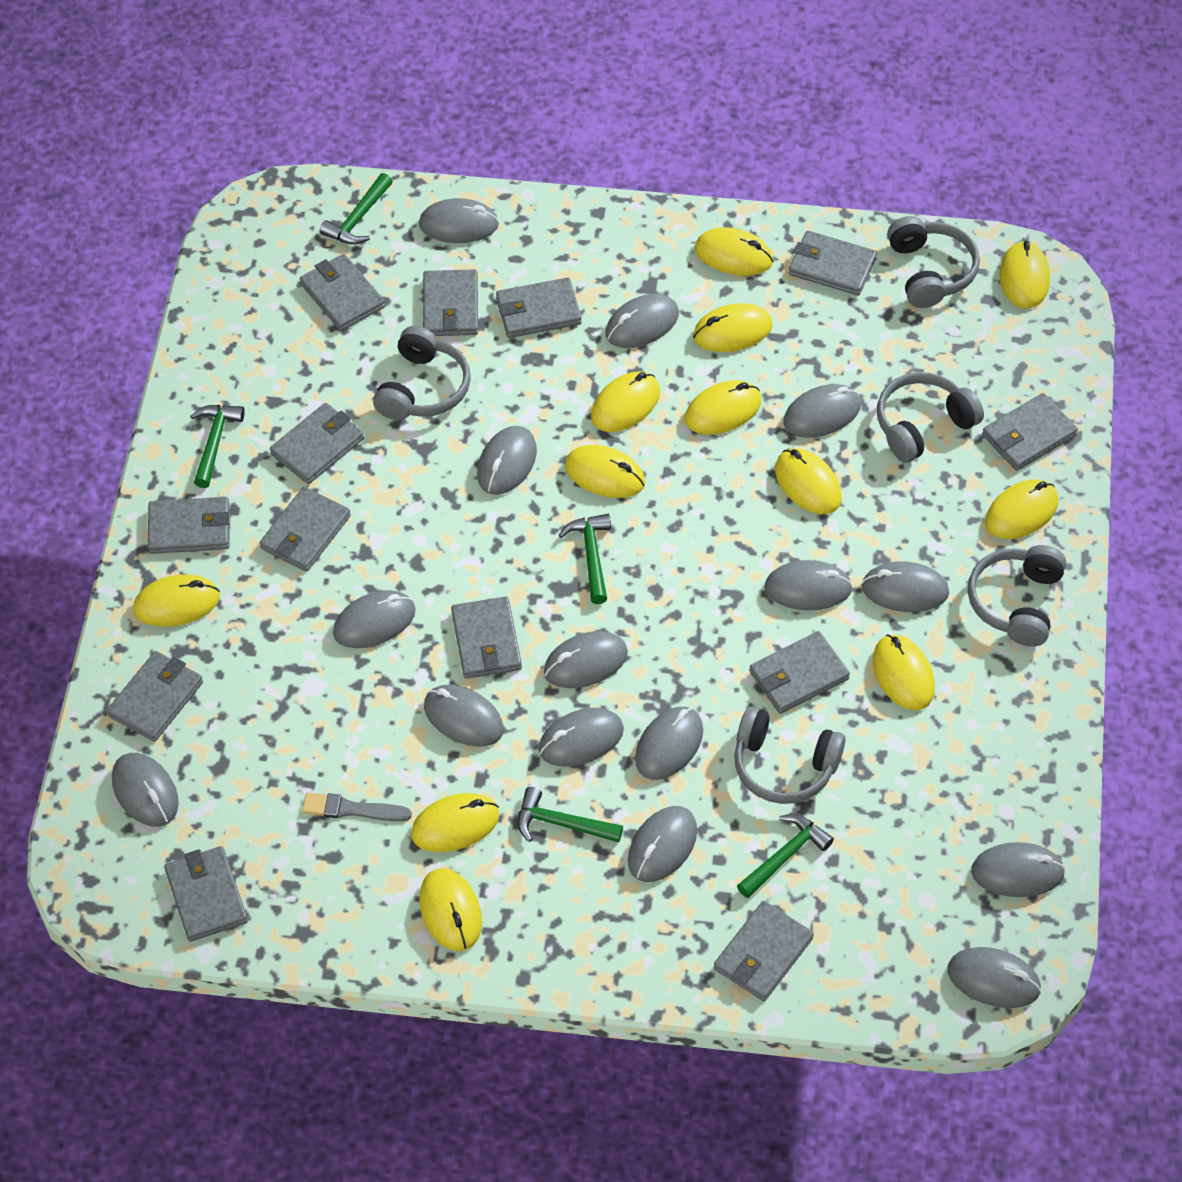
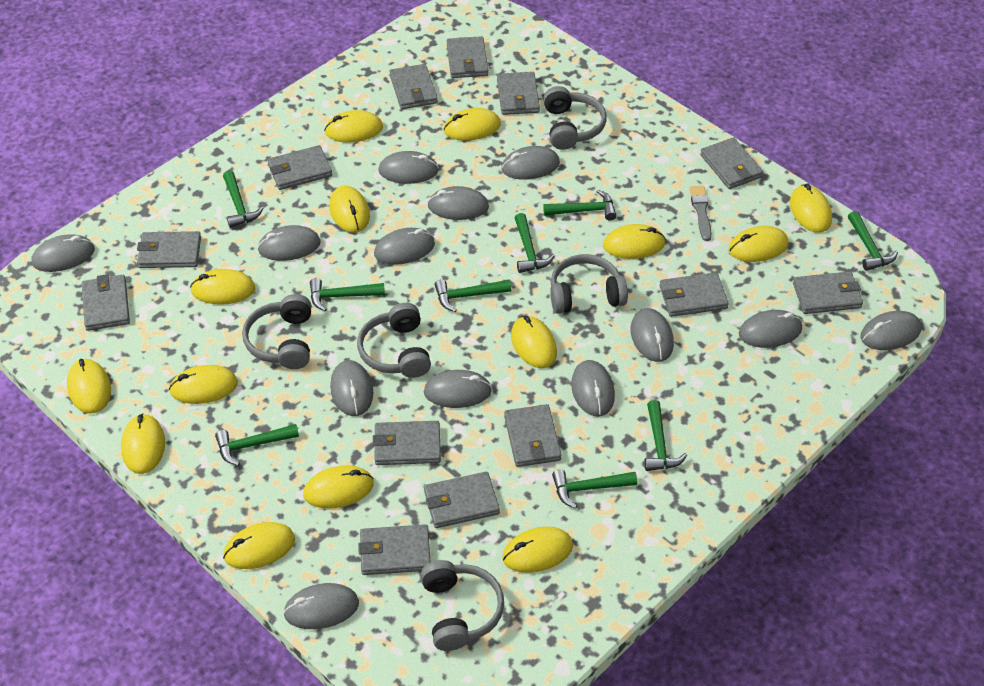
green hammer: [190,405,245,488] [320,173,393,245] [517,787,623,843] [559,514,611,604] [737,814,834,898] = 5 -> [215,424,299,466] [223,171,264,228] [310,278,385,311] [435,279,511,312] [515,213,555,273] [543,190,617,221] [552,469,637,509] [644,400,687,471] [848,211,898,271] = 9
grey mouse: [112,753,179,826] [333,590,416,648] [419,198,499,243] [424,684,504,747] [477,426,537,495] [538,708,624,766] [544,631,628,688] [605,294,679,348] [628,806,697,882] [635,707,703,780] [764,560,853,611] [783,384,861,438] [861,561,949,612] [947,947,1042,1008] [971,842,1066,897] = 15 -> [32,234,95,272] [257,225,321,261] [283,583,359,629] [330,360,373,416] [374,228,435,265] [378,151,439,184] [424,370,492,408] [427,186,489,220] [501,146,560,180] [571,360,615,417] [631,308,674,362] [739,310,802,348] [860,311,921,350] = 13
yellow mouse: [133,574,220,627] [411,793,500,852] [419,868,482,951] [565,445,645,498] [591,371,660,432] [685,380,762,435] [693,303,773,352] [695,227,773,276] [775,448,842,514] [873,634,935,711] [985,479,1059,539] [999,241,1050,309] = 12 -> [67,359,111,414] [121,414,165,474] [169,365,238,404] [190,269,255,305] [223,522,295,569] [303,465,374,508] [324,110,383,143] [329,186,370,233] [443,108,501,141] [502,527,573,573] [511,316,557,368] [603,224,665,259] [729,226,789,262] [790,184,832,233] = 14

